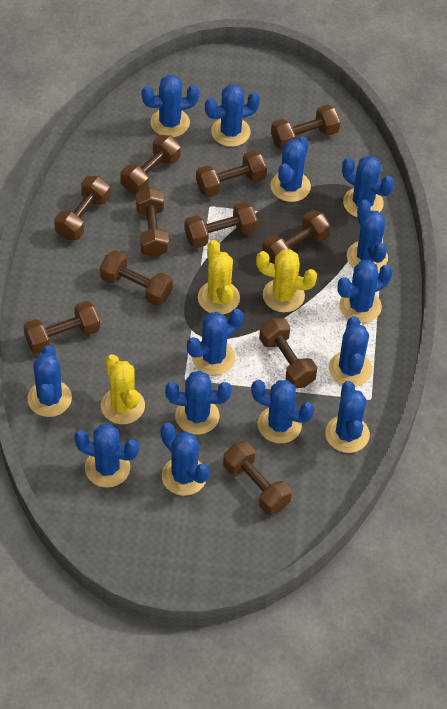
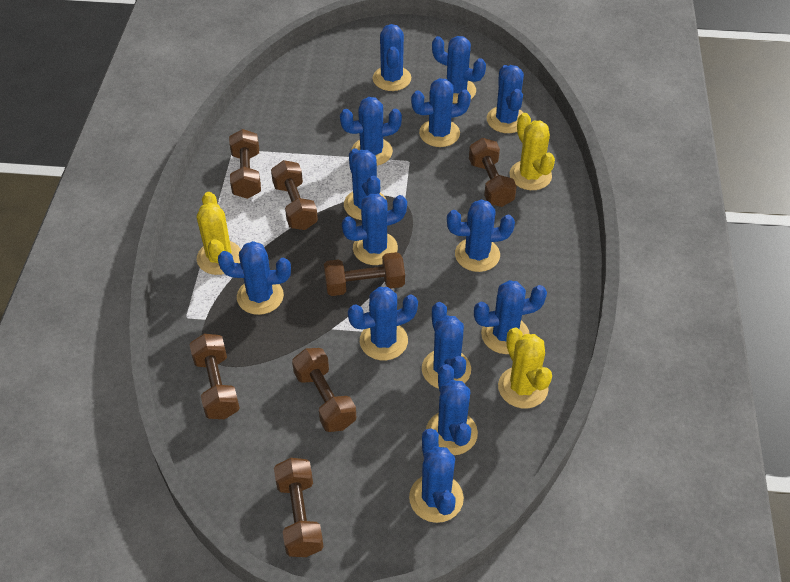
brown dumbbell: [24,301,100,354] [54,176,110,240] [100,250,173,306] [120,135,181,194] [136,187,169,257] [184,202,257,248] [196,150,267,197] [223,441,292,515] [259,318,317,388] [262,210,331,264] [271,105,341,150] = 11 -> [189,334,240,419] [229,129,261,199] [271,160,318,230] [274,458,324,557] [292,348,356,432] [324,252,405,296] [469,138,517,207] = 7

